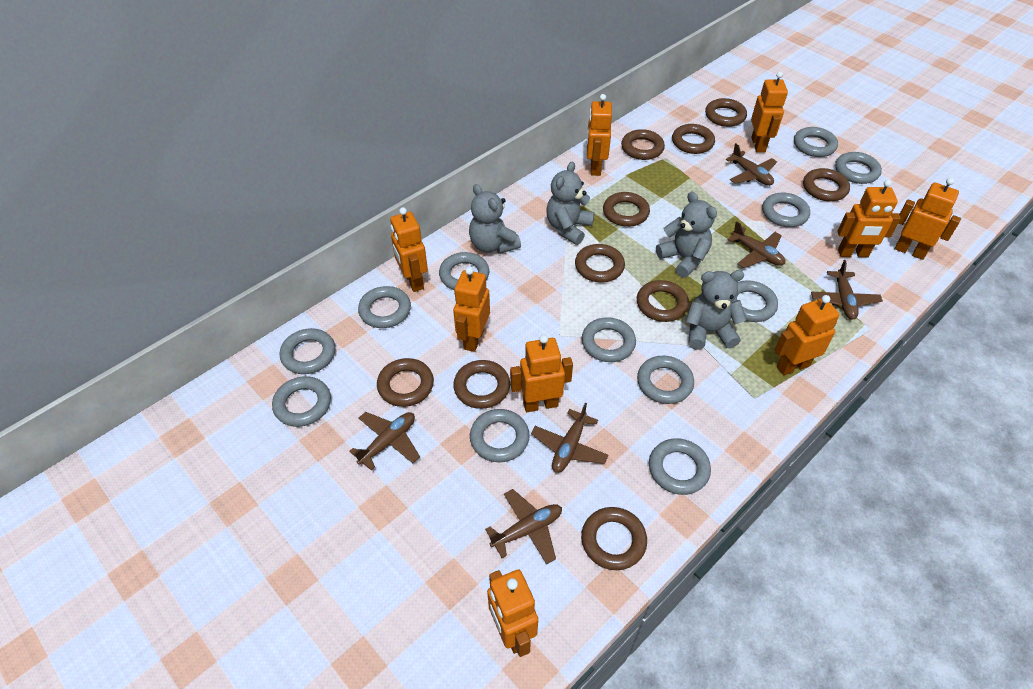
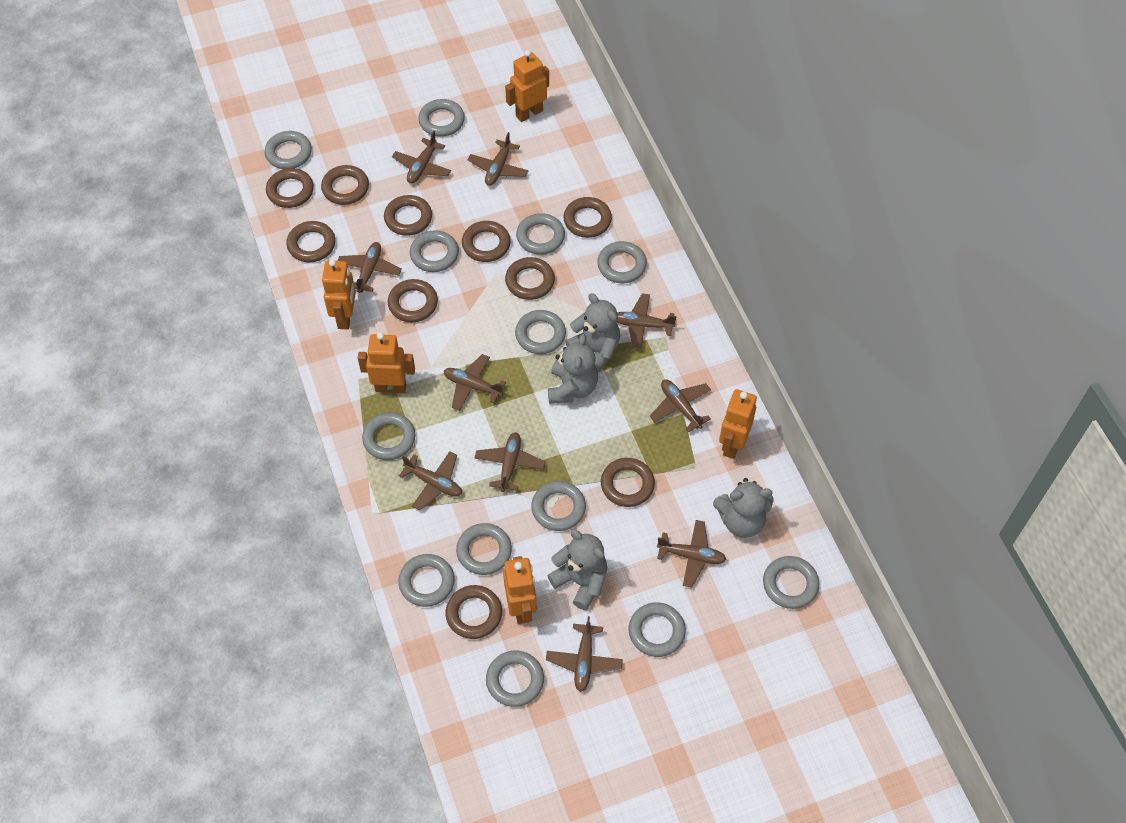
brown plane: [349,412,420,470] [485,489,562,564] [531,403,609,473] [726,143,777,186] [728,221,785,268] [811,260,883,320] = 6 -> [338,242,402,293] [392,131,451,184] [399,451,462,511] [444,354,506,411] [467,132,528,186] [474,432,546,492] [546,616,623,692] [617,293,677,350] [650,379,711,432] [657,520,726,588] = 10
grey ring: [272,376,331,427] [280,328,335,374] [358,286,411,328] [439,252,489,290] [470,409,530,462] [582,317,636,362] [637,356,694,404] [649,438,711,495] [732,280,778,322] [762,193,810,227] [794,127,838,157] [835,152,882,184] = 12 -> [265,131,312,169] [362,412,415,460] [398,554,455,607] [410,230,459,272] [418,99,465,137] [456,523,512,575] [486,650,544,707] [515,310,566,354] [516,213,565,255] [531,481,586,531] [597,241,647,283] [629,602,686,657] [763,556,819,609] = 13
orange robot: [390,207,428,292] [453,267,490,352] [487,569,538,657] [510,335,573,412] [587,94,612,176] [751,72,788,153] [775,295,840,375] [837,179,901,257] [895,178,961,260] = 9 -> [322,259,356,329] [358,332,415,393] [503,556,537,624] [505,50,549,122] [719,389,757,459] = 5

